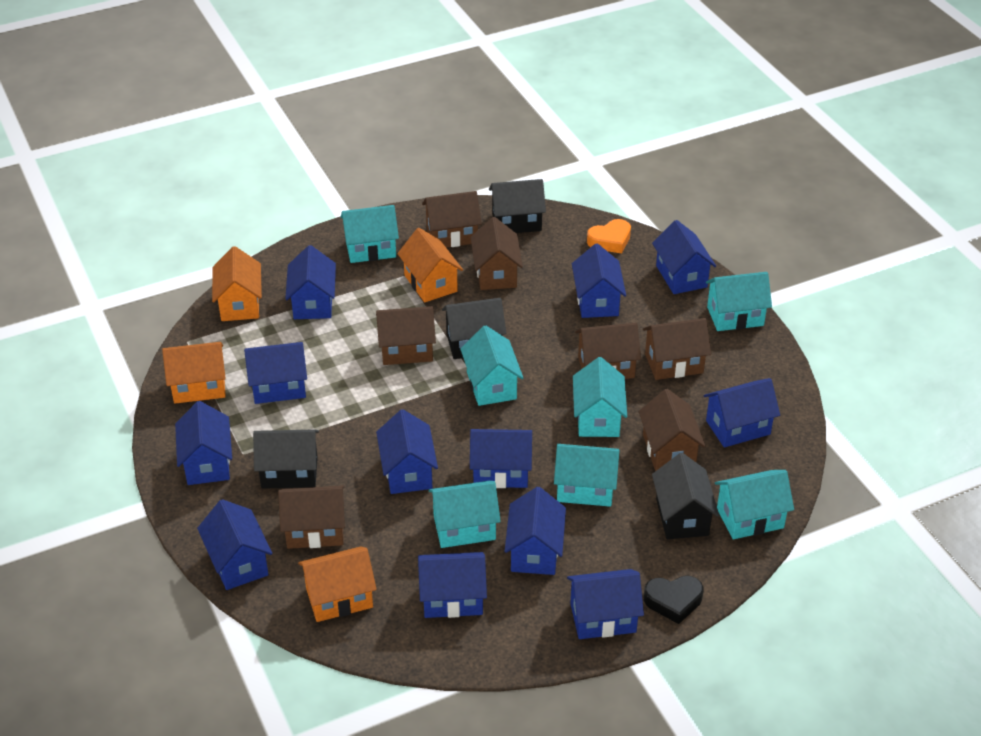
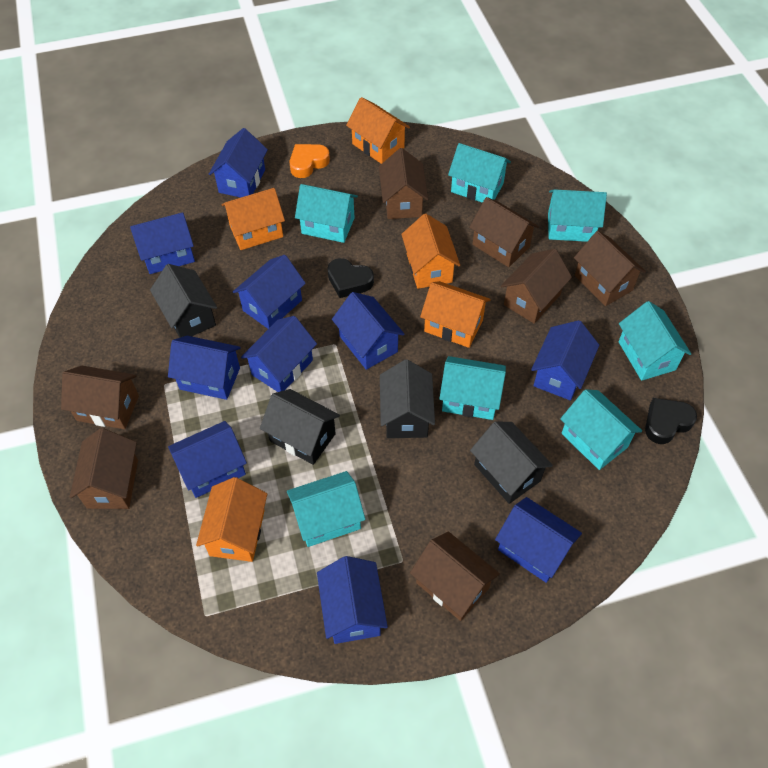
black heart: [644,576,704,624] = 1 -> [327,258,374,298] [645,398,697,444] = 2
blue house: [175,401,232,485] [197,499,272,590] [244,342,307,404] [285,245,336,319] [376,409,438,494] [418,552,487,618] [470,429,532,488] [504,487,566,575] [567,569,644,639] [572,243,626,318] [652,220,716,294] [704,378,780,447] = 12 -> [130,212,195,274] [168,336,241,400] [168,421,247,498] [209,128,268,198] [233,255,306,329] [241,316,317,392] [317,556,388,644] [332,292,405,370] [495,497,582,583] [531,320,599,400] = 10
orange house: [162,342,226,404] [212,246,262,321] [298,546,377,622] [397,228,463,302] = 4 -> [196,477,267,562] [222,188,285,250] [346,97,410,164] [401,214,460,289] [420,281,491,348] = 5

